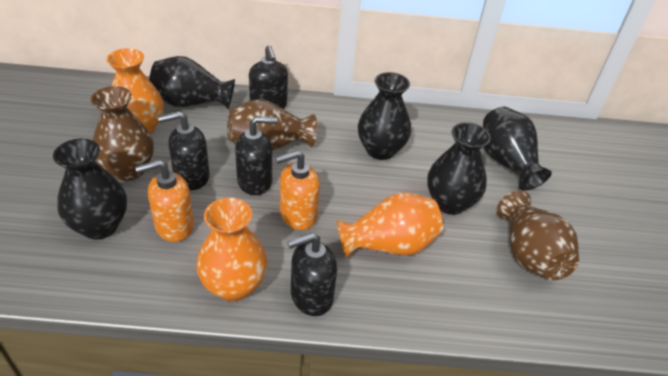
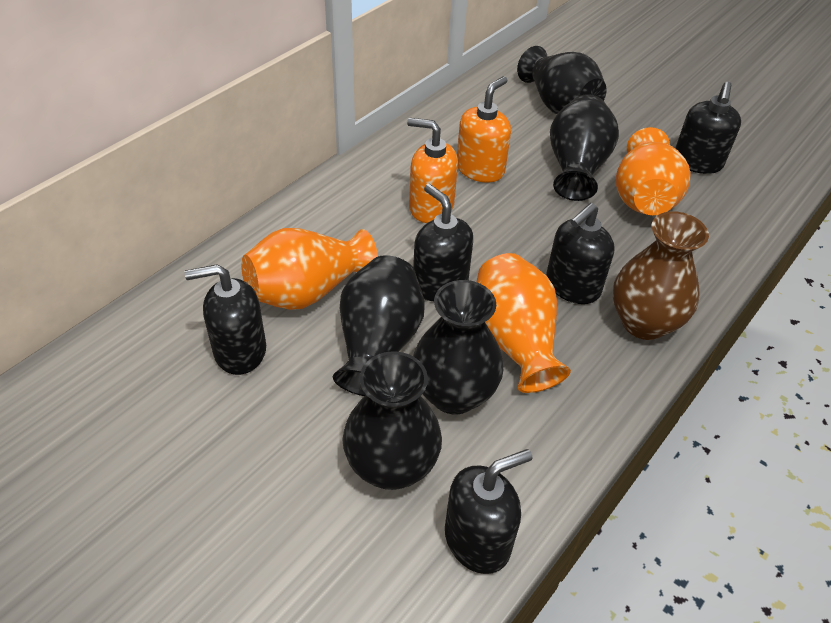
black soap dispenser: [158,111,210,190] [235,116,277,195] [249,45,288,109] [287,233,337,316] = 4 -> [185,264,266,375] [413,184,473,301] [445,449,532,574] [546,203,615,304] [675,82,741,174] = 5
brown vase: [90,86,154,181] [227,99,317,151] [497,190,579,280] = 3 -> [613,211,709,340] = 1

